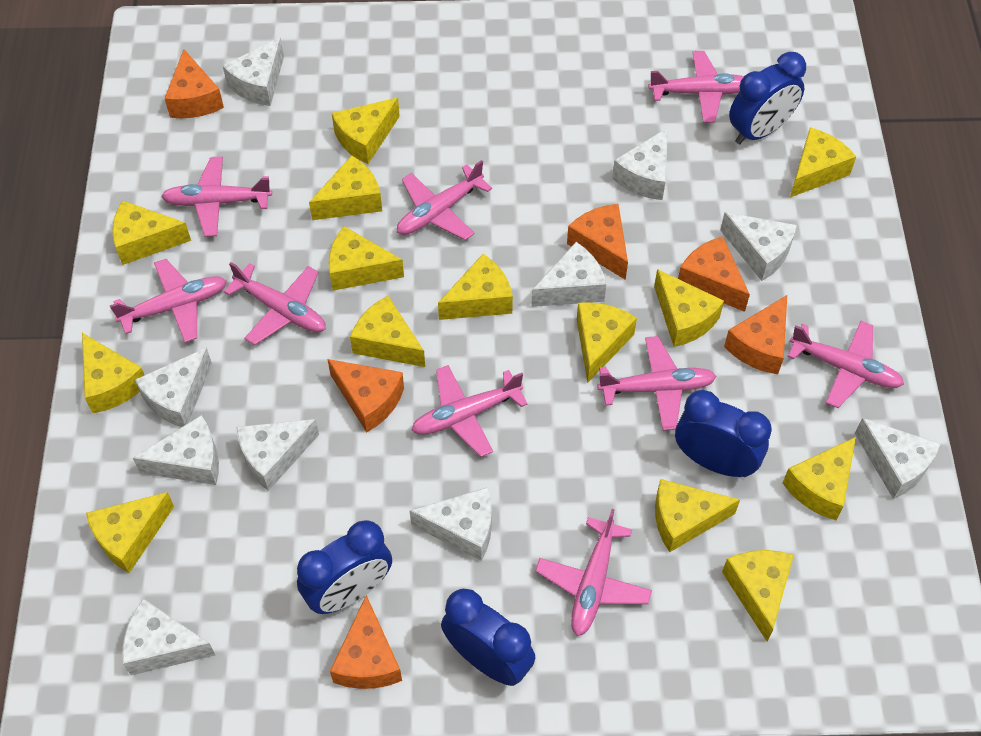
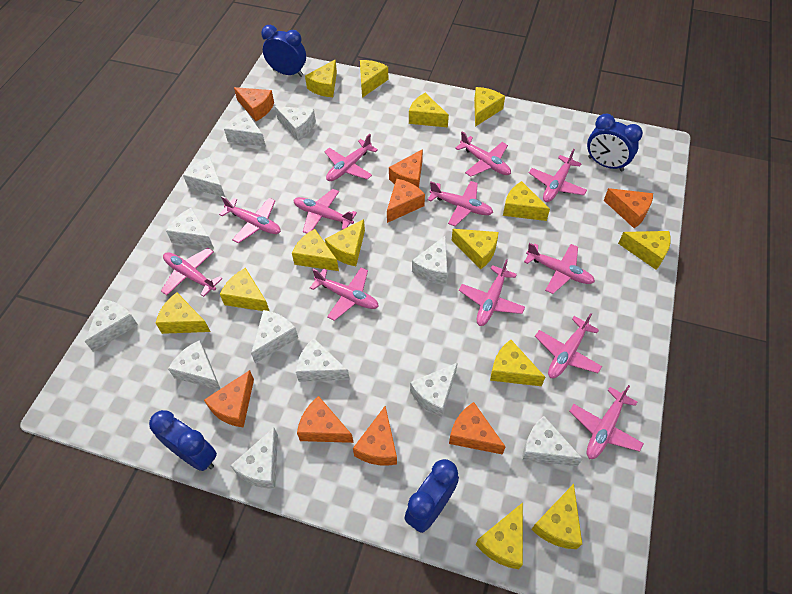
orange cheese: [164,49,224,118] [327,359,404,432] [330,595,402,689] [567,204,628,280] [678,236,750,312] [724,295,787,374] = 6 -> [204,370,254,428] [234,87,274,121] [297,396,354,443] [353,406,397,466] [387,179,425,223] [389,149,423,188] [449,402,506,455] [603,188,653,228] = 8
pink plane: [110,259,227,343] [161,157,272,237] [224,262,326,345] [397,160,492,240] [411,365,528,457] [535,509,652,636] [597,336,717,431] [648,51,744,123] [787,321,904,408] = 9 -> [161,248,222,297] [219,196,281,243] [293,189,357,234] [310,267,379,321] [324,134,378,181] [428,181,493,226] [455,131,511,177] [459,259,525,326] [524,243,595,294] [529,149,587,202] [535,313,602,378] [569,385,644,459] = 12
white cheese: [122,599,215,675] [133,415,219,485] [135,348,212,427] [223,37,284,106] [236,419,319,491] [410,487,492,561] [531,242,606,307] [612,128,668,200] [720,212,797,281] [855,418,940,499] = 10 -> [85,299,138,352] [166,208,214,249] [168,340,221,390] [183,157,225,197] [224,110,266,147] [230,428,278,489] [251,310,298,363] [275,106,316,141] [296,338,350,382] [410,363,457,417] [412,235,447,284] [522,416,583,466] = 12

